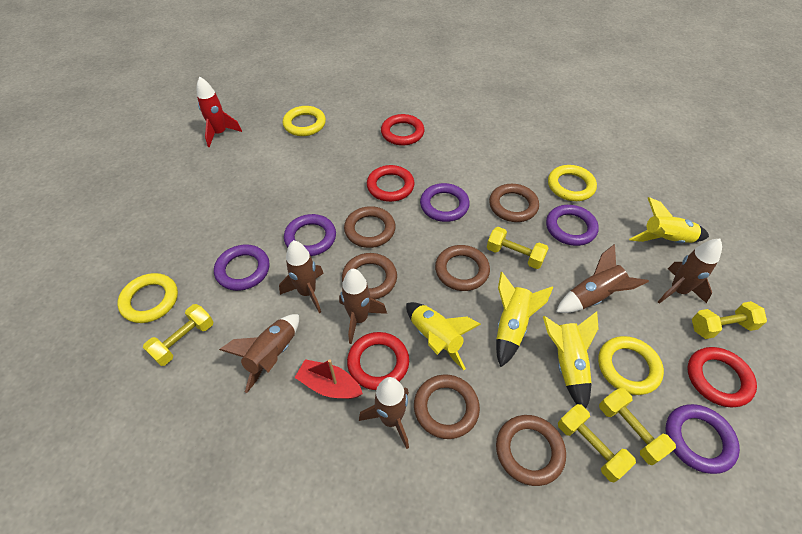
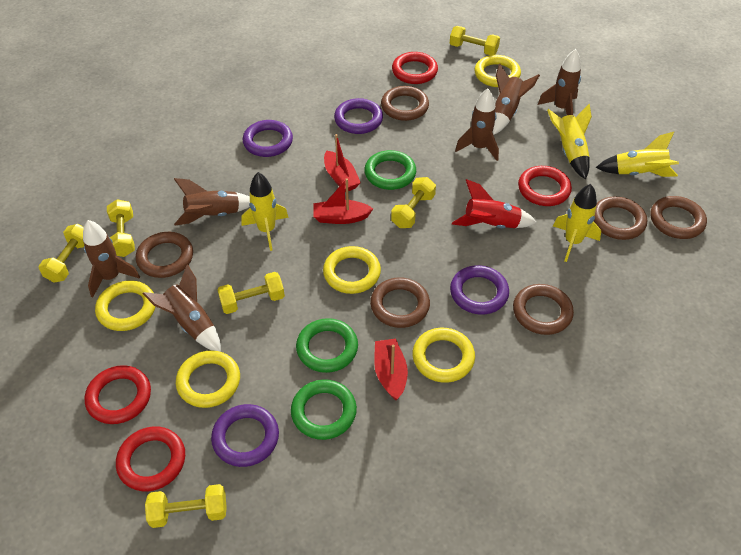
green ring: none = 0 -> [291,380,357,440] [296,318,358,373] [364,150,416,190] = 3
purple ring: [214,245,270,291] [284,214,336,256] [420,183,470,222] [546,205,599,246] [665,404,740,474] = 5 -> [211,404,279,467] [243,120,293,157] [334,98,383,134] [450,265,509,315] = 4
red boat: [294,359,363,399] = 1 -> [313,178,373,224] [324,134,361,192] [374,339,408,400] = 3
yellow dumbbell: [143,304,214,366] [487,227,549,269] [558,404,636,483] [599,388,676,466] [692,301,767,339] = 5 -> [39,224,84,282] [107,199,135,257] [145,484,227,528] [217,272,285,314] [391,177,436,228] [450,26,500,55] = 6
yellow ring: [117,273,178,323] [283,106,326,136] [548,165,597,201] [598,336,664,395] = 4 -> [95,281,156,331] [176,350,240,408] [323,246,381,294] [412,328,475,383] [475,55,521,87] = 5

